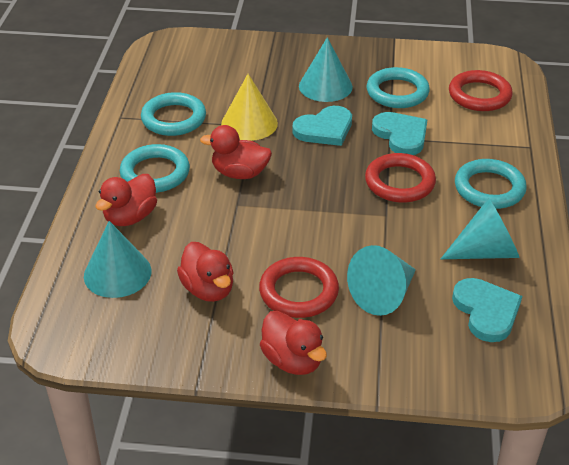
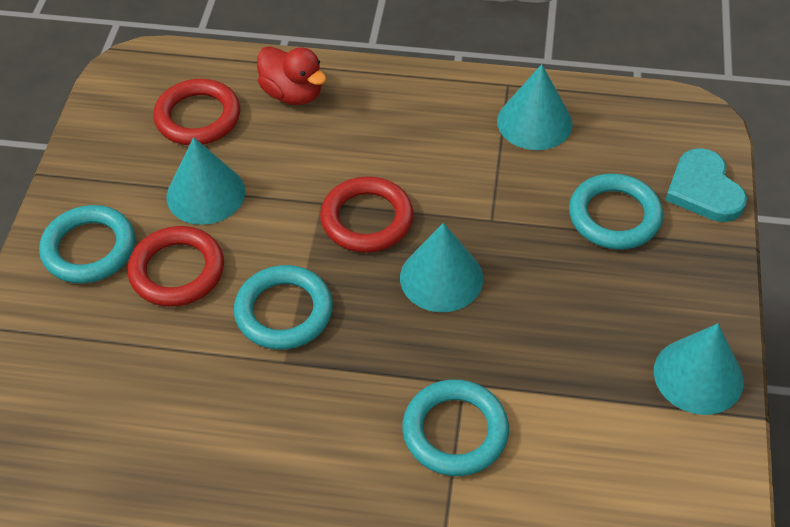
red duck: [96,174,157,226] [177,242,234,302] [200,125,272,179] [260,311,327,375] = 4 -> [257,46,327,105] = 1
turquoise heart: [293,106,352,146] [372,112,427,155] [452,278,522,342] = 3 -> [665,148,747,222] = 1
yellow cone: [221,74,278,141] = 1 -> none = 0

